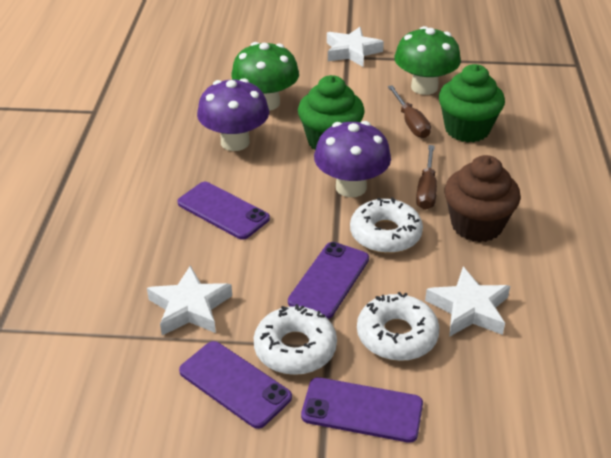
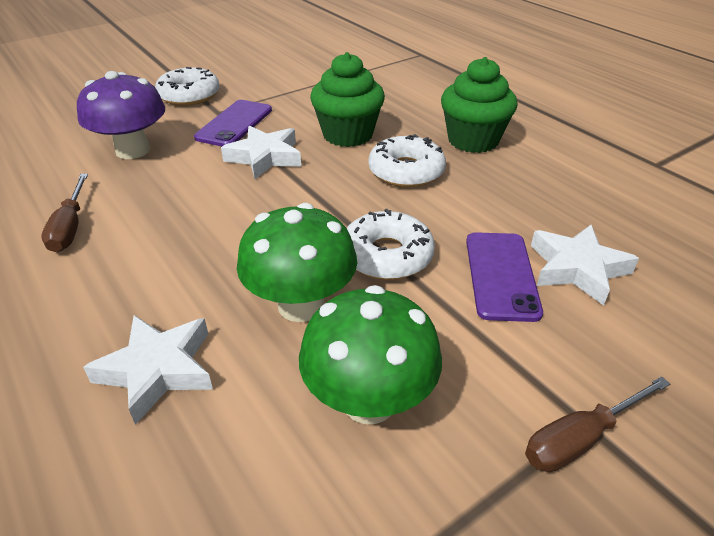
brown cupcake: [444,155,521,242] = 1 -> none = 0
purple mushroom: [197,78,269,151] [314,121,391,197] = 2 -> [77,71,165,159] = 1
purple phone: [177,182,270,240] [179,341,292,429] [288,242,369,319] [301,377,423,443] = 4 -> [194,100,272,146] [466,232,543,322] = 2

